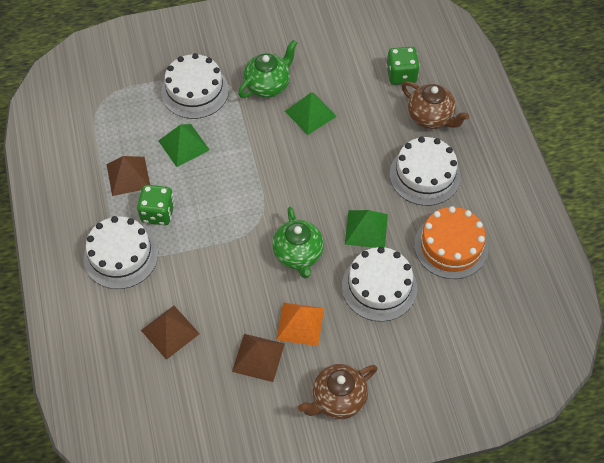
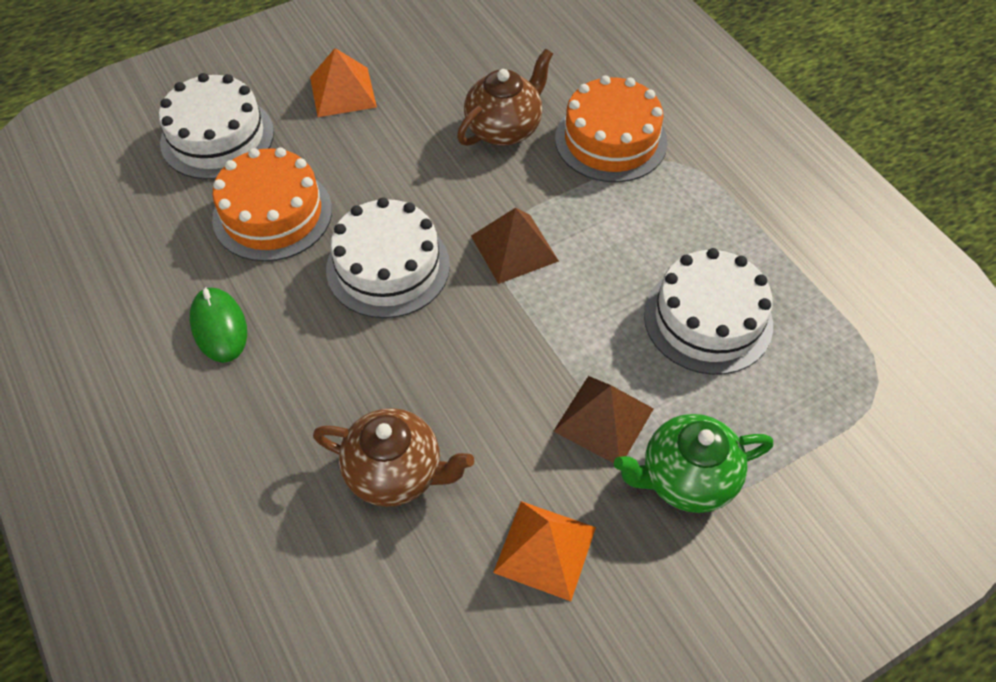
brown pyramid: [107,156,150,196] [141,306,200,360] [232,334,285,382] = 3 -> [471,208,559,284] [553,376,654,463] = 2
green dice: [137,185,175,225] [386,47,420,85] = 2 -> none = 0
green mouse: none = 0 -> [190,287,247,363] = 1
green pyramid: [158,124,210,167] [285,92,337,135] [345,210,388,248] = 3 -> none = 0
green teapot: [238,40,297,98] [272,207,324,279] = 2 -> [614,414,773,513] = 1
orange cake: [414,206,488,279] = 1 -> [212,147,332,262] [555,75,668,182] = 2
orange pyramid: [276,302,324,346] = 1 -> [310,48,377,117] [493,501,596,601] = 2
white cake: [84,216,158,289] [161,53,229,119] [342,247,417,322] [390,137,461,206] = 4 -> [159,73,274,179] [326,197,450,318] [644,248,773,375] = 3

